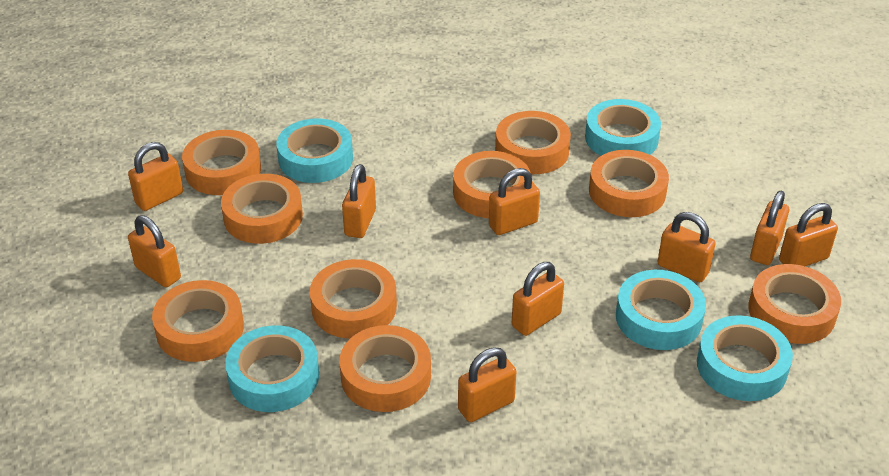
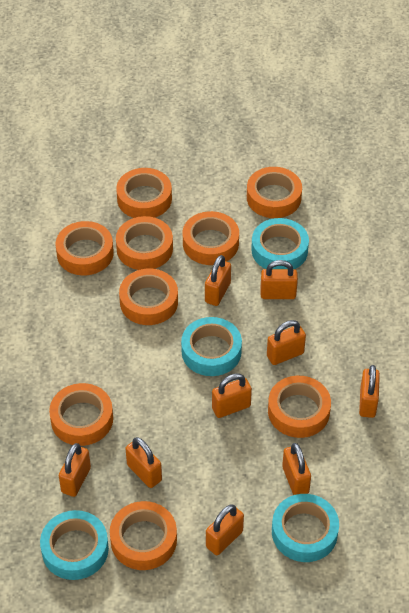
turquoise tape: [225,325,319,412] [276,118,353,183] [585,99,661,156] [616,270,706,350] [697,315,793,401] = 5 -> [40,510,109,580] [181,317,242,376] [251,218,309,269] [272,494,339,562] = 4

